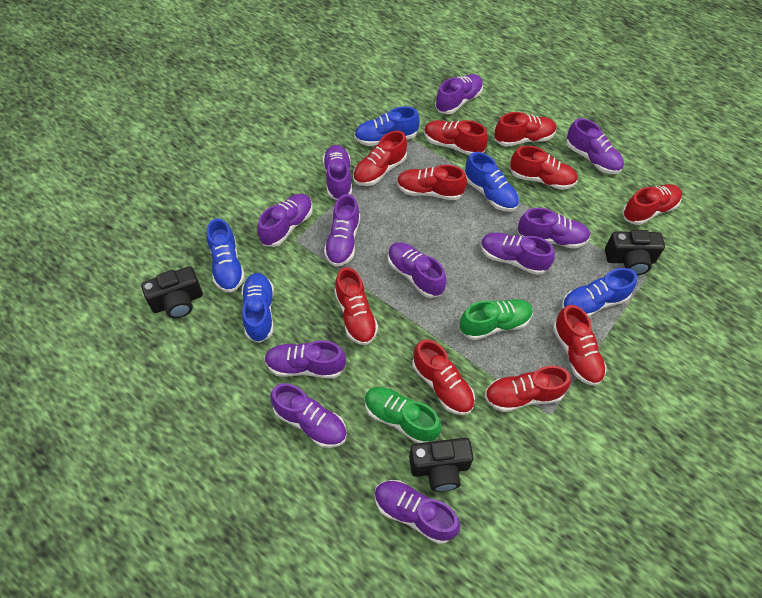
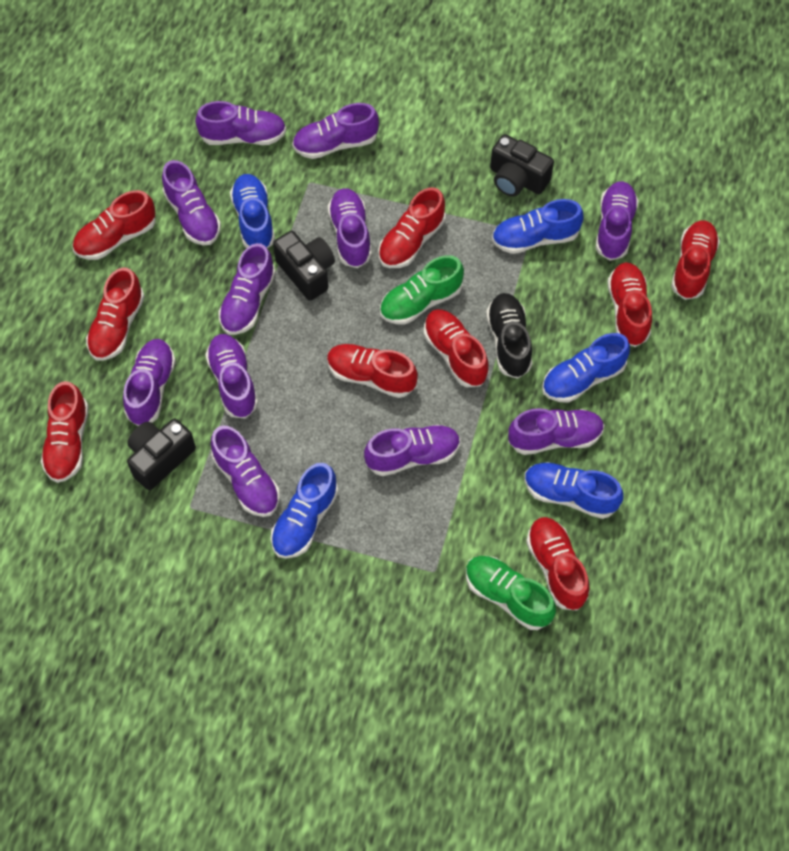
black shoe: none = 0 -> [486,293,532,379] = 1
red shoe: [334,267,378,345] [353,131,407,186] [397,165,467,200] [412,340,475,415] [424,120,488,155] [484,366,571,412] [494,112,556,147] [510,146,578,190] [553,305,606,386] [622,184,682,225] = 10 -> [41,381,89,483] [73,190,156,260] [86,267,145,361] [327,344,418,398] [378,188,445,268] [424,309,489,387] [526,517,589,611] [607,262,652,347] [671,220,720,300] = 9

